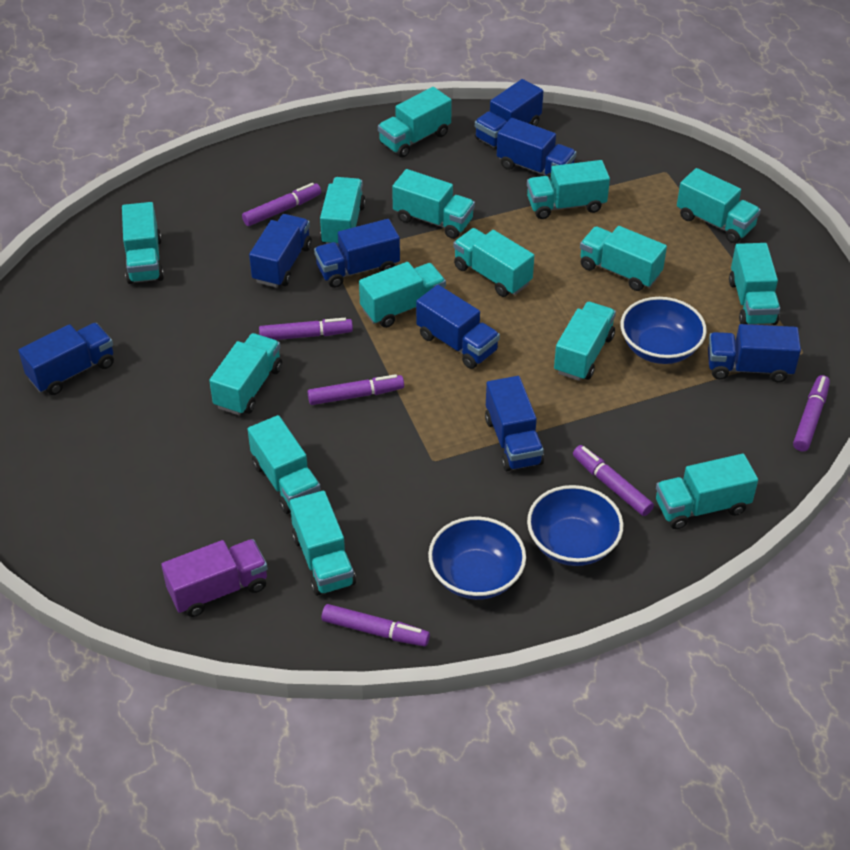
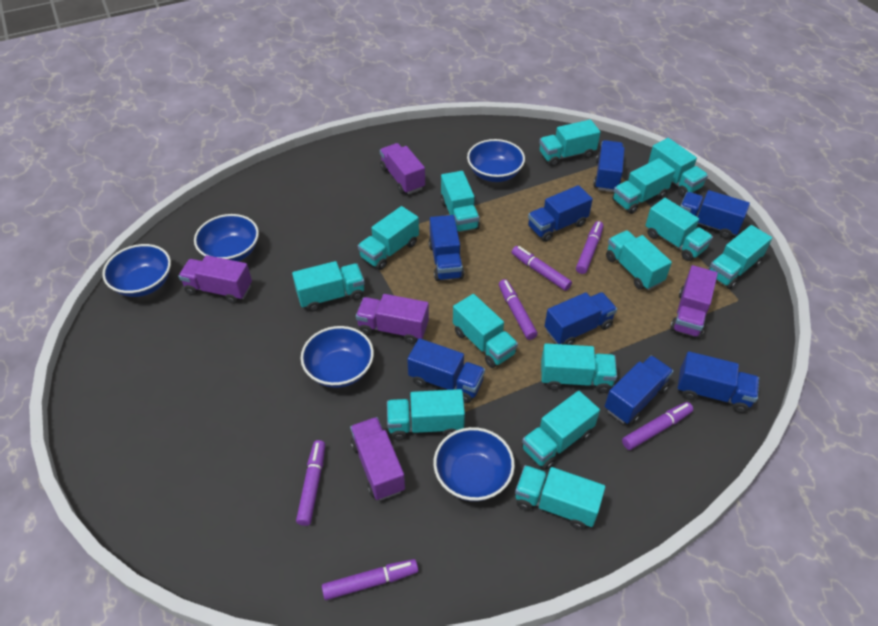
blue bowl: [428,516,526,600] [527,485,623,566] [621,297,707,364] = 3 -> [102,244,171,297] [194,214,259,261] [301,326,374,388] [433,427,515,501] [467,139,525,182] = 5
purple truck: [161,539,268,617] = 1 -> [178,255,252,304] [350,417,405,500] [356,294,429,344] [380,143,425,194] [670,265,718,339] = 5
turquoise truck: [122,202,164,284] [209,333,282,415] [248,415,321,514] [290,491,356,596] [320,177,366,245] [359,262,446,328] [378,87,452,158] [392,169,475,239] [454,228,534,297] [527,160,610,219] [554,302,616,381] [580,226,667,291] [656,454,758,529] [677,168,761,243] [729,243,780,325] = 15 -> [292,261,365,312] [358,206,419,270] [387,389,465,440] [441,171,480,232] [453,294,518,368] [515,465,605,530] [522,391,600,470] [539,120,601,166] [541,343,617,393] [606,230,672,290] [612,158,675,214] [645,198,713,261] [648,138,708,197] [708,225,772,289] = 14

